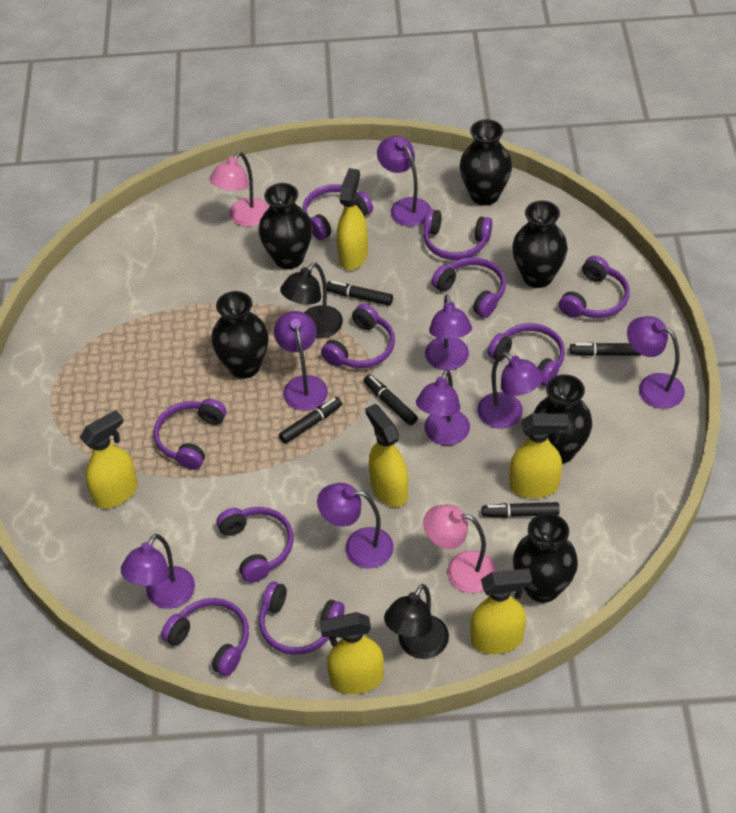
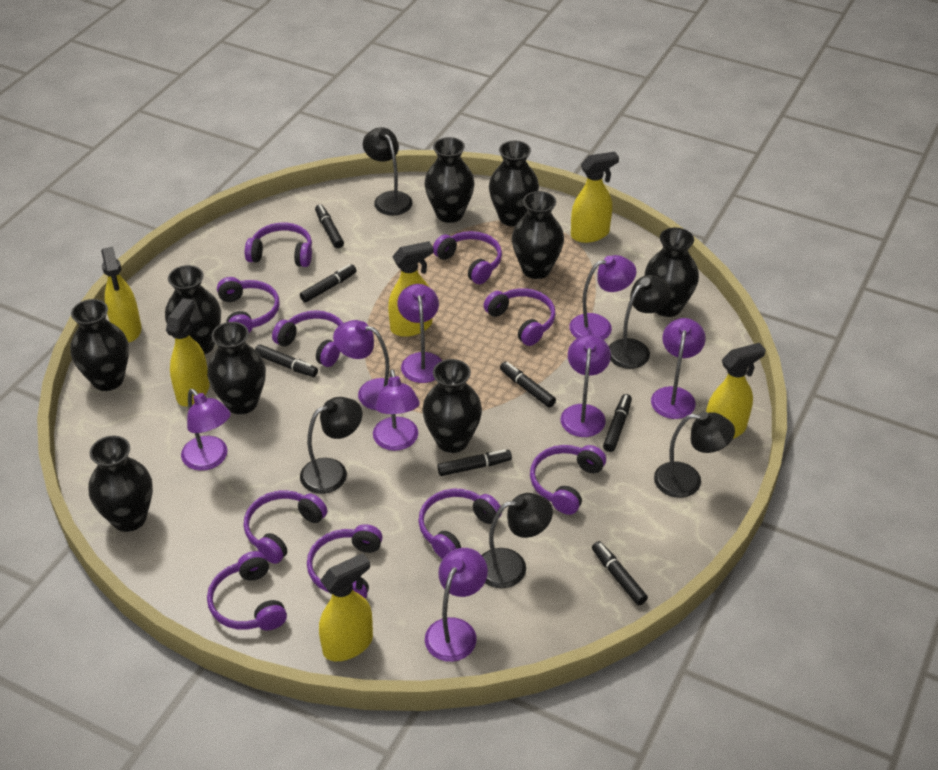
black lamp: [280,263,343,338] [384,584,449,659] = 2 -> [300,397,362,494] [363,127,413,216] [482,493,553,588] [609,275,671,369] [654,412,735,498] = 5
black marker: [279,397,342,444] [326,281,393,306] [364,374,418,425] [482,502,560,518] [570,342,641,356] = 5 -> [255,344,318,377] [300,264,357,303] [315,204,344,248] [437,449,512,476] [500,362,556,408] [592,541,648,605] [603,394,632,452] = 7
black vase: [211,291,269,379] [259,183,313,269] [460,119,512,206] [512,200,568,288] [513,513,578,603] [534,374,592,464] = 6 -> [70,299,129,391] [88,436,153,532] [165,265,221,355] [207,322,266,414] [422,359,482,453] [424,137,475,223] [489,141,539,226] [512,191,564,279] [644,228,699,317] = 9
pink lamp: [209,152,269,227] [423,504,496,593] = 2 -> none = 0

